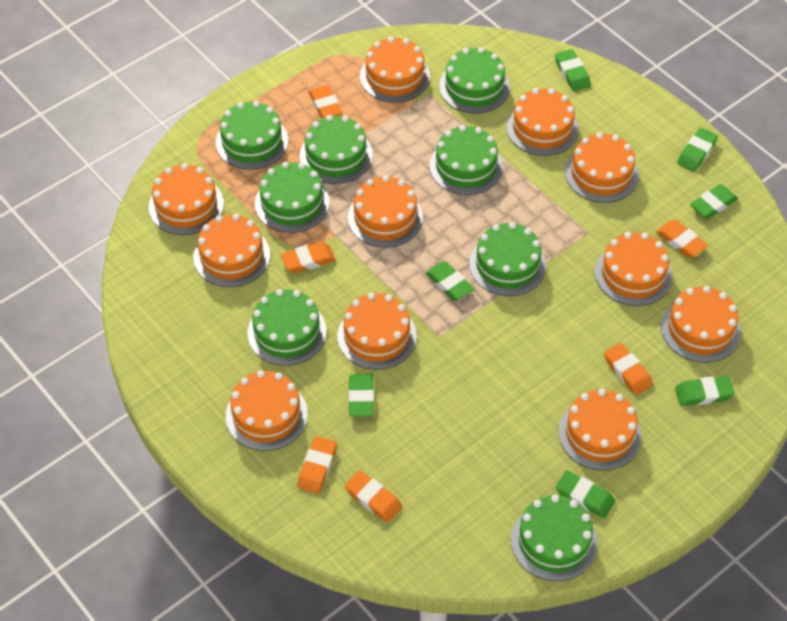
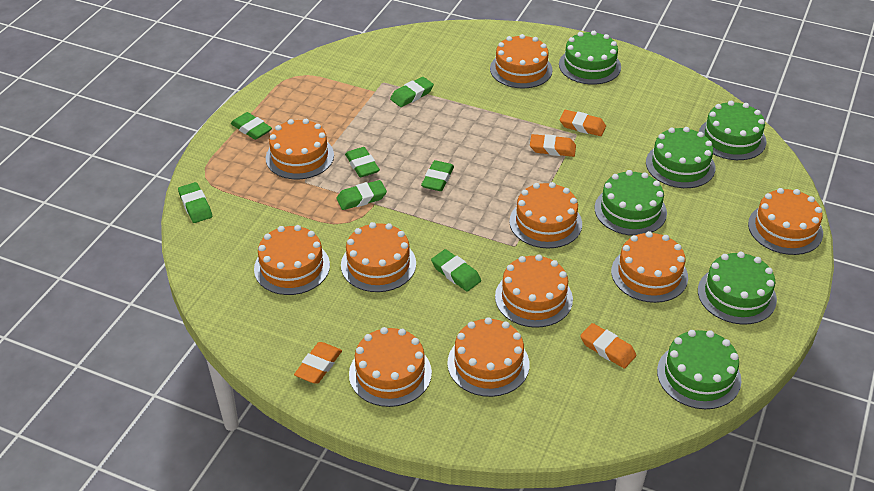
green cake: [216,101,288,170] [247,289,327,366] [255,162,330,233] [300,115,373,184] [429,125,503,195] [439,47,510,113] [469,222,546,296] [511,495,598,581] = 8 -> [559,31,621,85] [595,170,667,236] [646,127,715,188] [657,330,741,409] [698,252,777,325] [699,101,767,160] = 6
orange cake: [149,163,224,235] [194,214,270,287] [226,370,308,451] [337,293,417,370] [348,175,423,248] [360,37,430,103] [507,88,579,156] [558,389,642,470] [565,132,639,203] [595,232,672,306] [661,286,741,362] = 11 -> [254,225,330,295] [266,119,334,179] [341,222,416,292] [349,327,432,407] [447,317,530,397] [490,34,553,88] [495,254,573,328] [509,182,582,248] [611,231,688,303] [748,188,823,255] = 10
orange eraser: [281,242,336,273] [297,436,337,494] [309,85,343,119] [345,470,402,523] [604,343,653,395] [656,220,708,258] = 6 -> [294,342,342,384] [530,134,576,157] [560,110,606,136] [580,323,636,369] = 4

